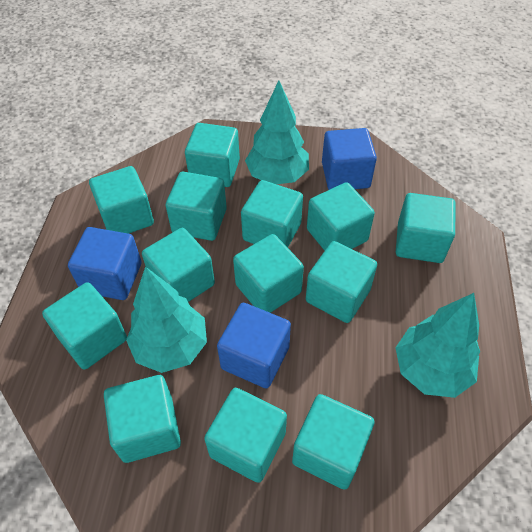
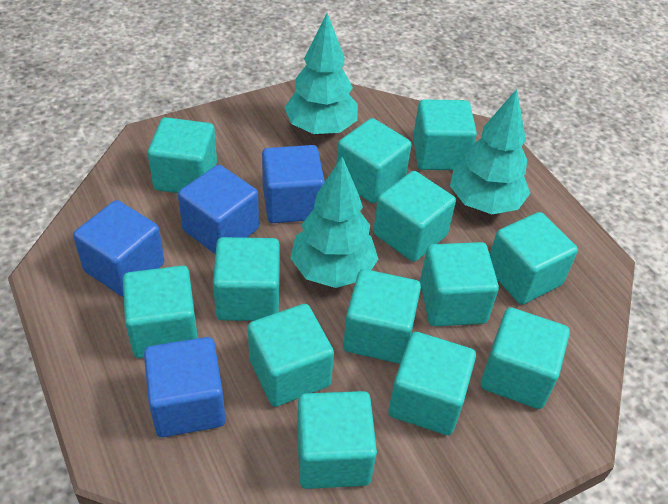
blue cube: [68,227,142,300] [217,303,291,388] [322,128,377,190] = 3 -> [73,200,164,297] [144,337,226,437] [178,165,259,255] [262,145,325,223] = 4

